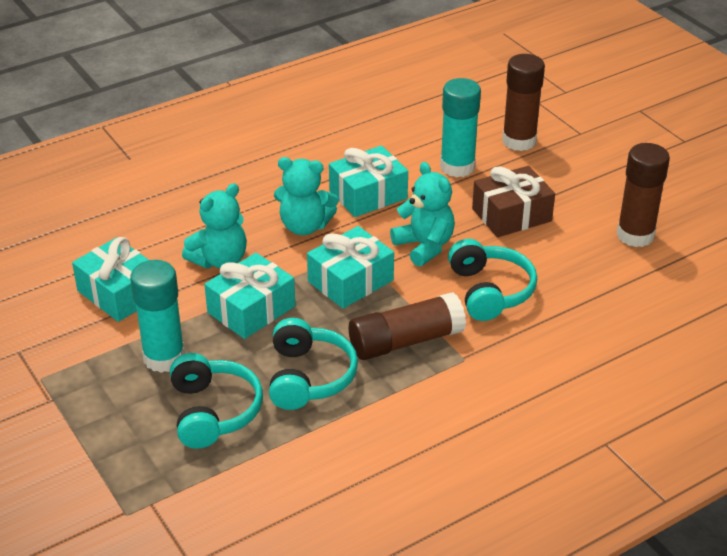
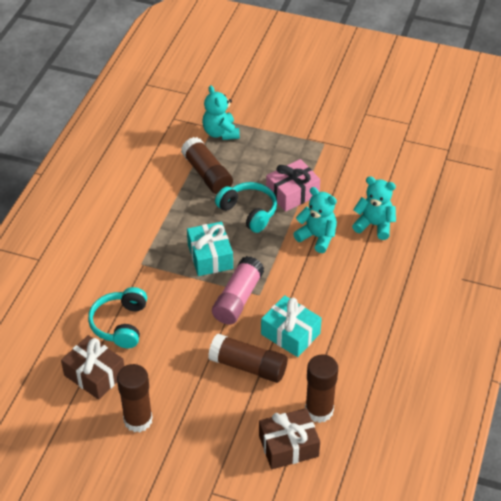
brown gift: [472,166,555,237] = 1 -> [61,335,124,400] [259,408,320,469] = 2
brown glue stick: [349,292,466,360] [502,54,545,151] [617,143,670,247] = 3 -> [117,364,153,432] [181,137,233,194] [208,334,287,383] [305,355,338,423] = 4
pink gift: none = 0 -> [266,159,320,212] = 1
pink glue stick: none = 0 -> [212,256,264,325] = 1
turquoise gift: [72,237,149,322] [204,253,295,339] [307,226,394,309] [329,146,408,217] = 4 -> [187,222,233,276] [261,295,322,357] = 2
turquoise glue stick: [130,260,185,373] [440,78,481,177] = 2 -> none = 0
turquoise headphones: [170,353,263,449] [269,318,358,410] [448,239,537,321] = 3 -> [88,287,147,348] [215,182,277,233] = 2

